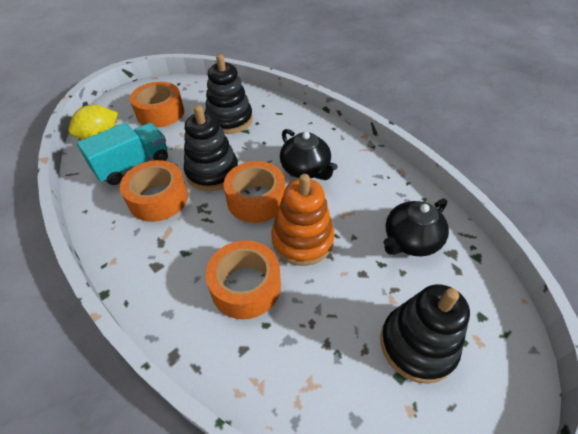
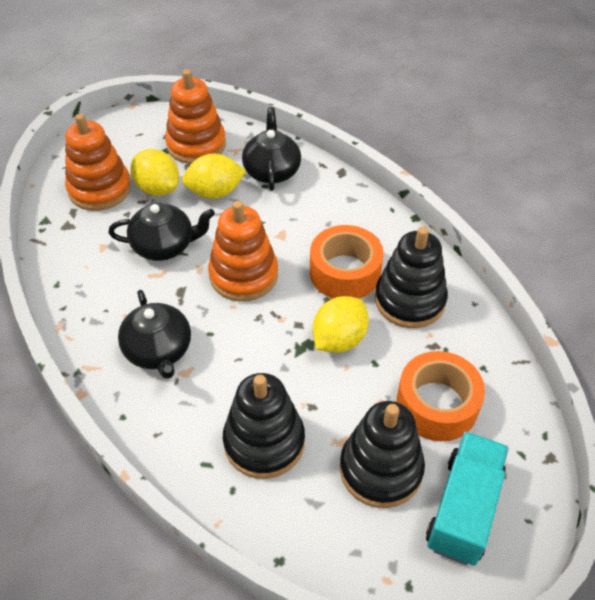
black teapot: [280,129,337,180] [383,199,449,256] = 2 -> [108,203,215,261] [118,290,191,379] [242,107,301,191] = 3
orange stacking toy: [271,174,334,266] = 1 -> [65,114,131,211] [165,69,226,164] [208,201,278,302] = 3
orange tape: [120,160,188,222] [130,82,184,128] [206,240,281,319] [224,161,285,223] = 4 -> [310,225,383,299] [397,351,485,441] = 2
yellow lemon: [68,105,118,140] = 1 -> [130,149,179,196] [182,154,246,199] [313,296,369,353] = 3

